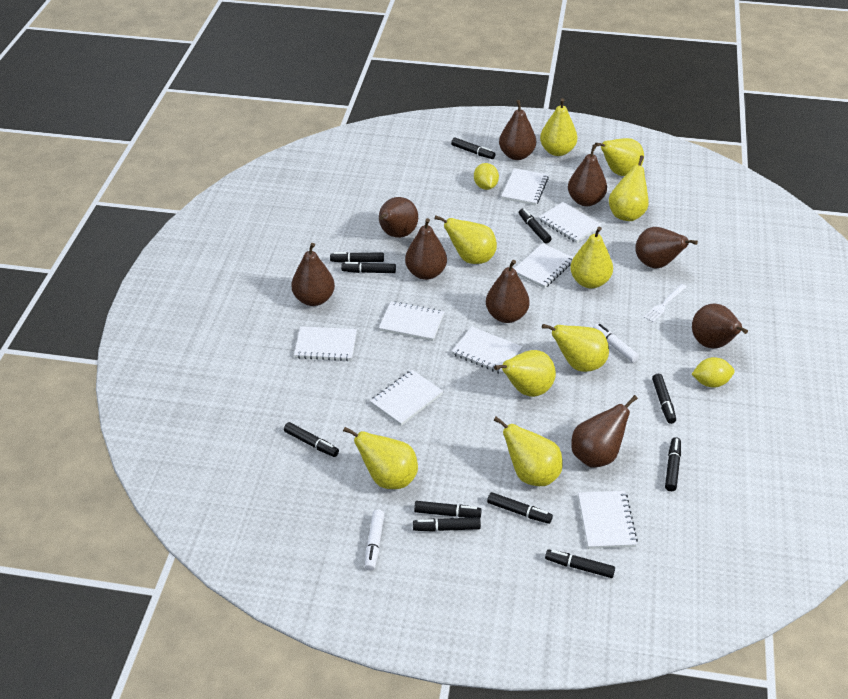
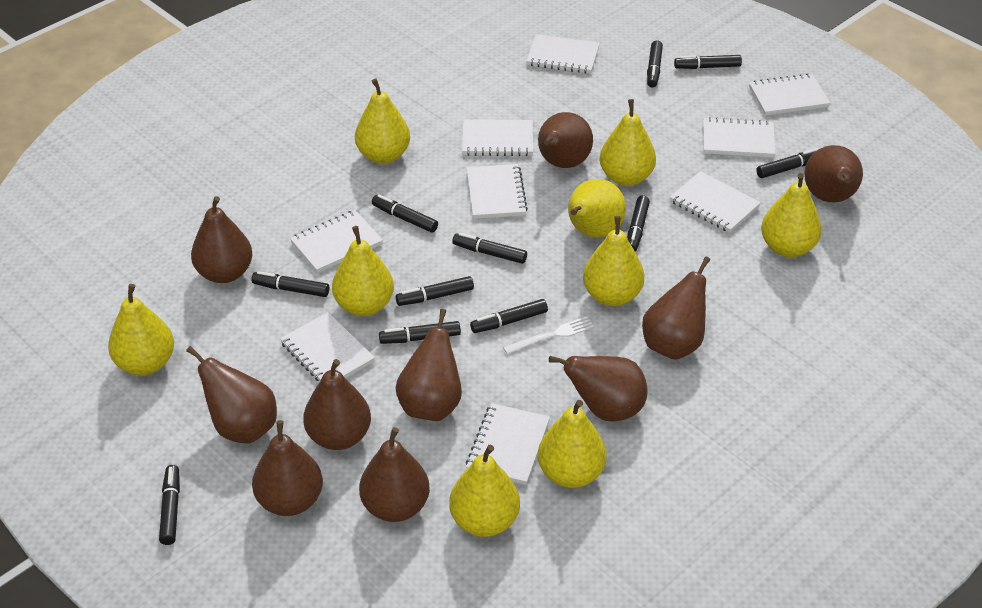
brown pear: [291,243,335,306] [379,197,418,238] [405,218,447,280] [486,260,530,323] [499,100,536,160] [568,144,607,206] [571,395,638,468] [635,227,698,269] [692,304,748,348] = 9 -> [186,346,277,443] [191,196,253,283] [252,420,323,516] [303,359,371,450] [359,427,430,522] [396,309,462,421] [538,112,593,168] [549,356,648,422] [642,256,710,360] [804,145,863,202] = 10
white marker: [365,509,384,571] [593,323,639,362] = 2 -> none = 0
white notebook: [294,326,357,361] [370,370,443,426] [379,301,444,341] [452,327,522,375] [501,168,549,206] [514,243,574,288] [539,202,602,243] [578,491,638,549] = 8 -> [280,312,375,382] [290,210,383,273] [462,119,533,156] [466,403,550,485] [467,164,528,219] [526,34,600,74] [670,171,761,233] [703,117,776,158] [749,74,830,115] = 9
yellow lemon: [474,163,499,190] [692,357,735,388] = 2 -> none = 0

